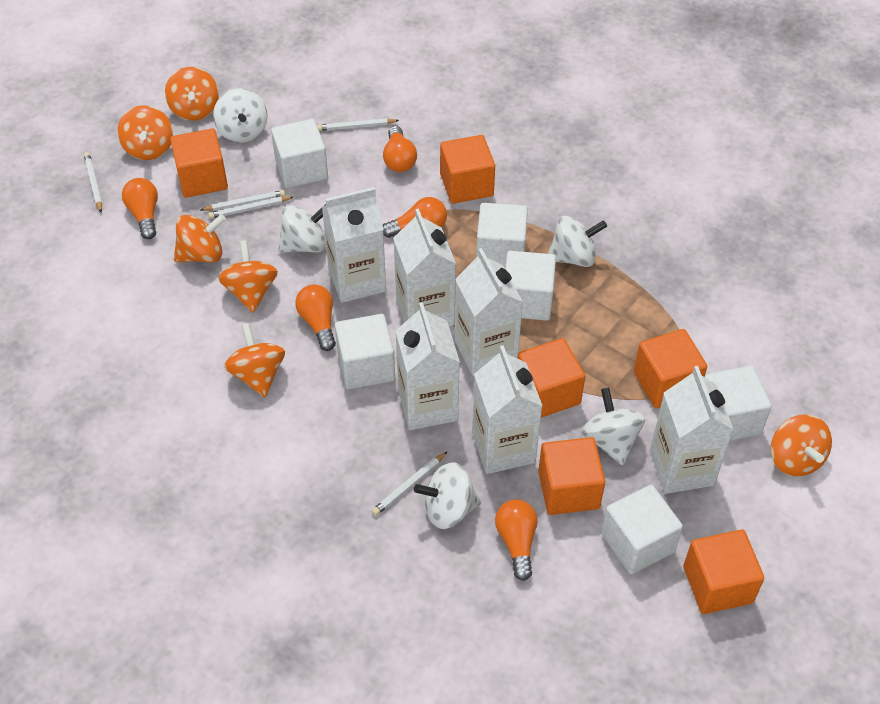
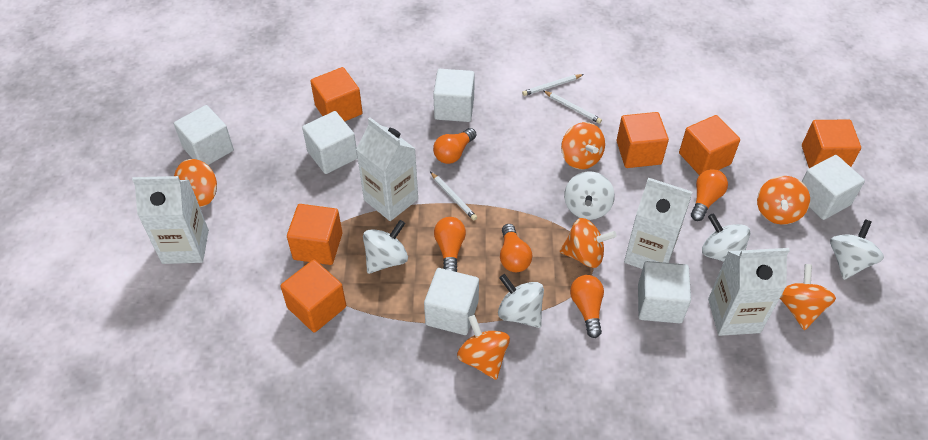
white carton: [322,187,386,303] [393,208,456,326] [396,302,460,430] [455,248,523,376] [472,345,542,474] [650,366,734,494] = 6 -> [132,176,209,264] [356,117,418,221] [624,178,692,269] [708,248,790,336] = 4
white pencil: [84,152,102,212] [201,190,286,211] [208,196,293,219] [317,118,399,131] [372,452,447,516] = 5 -> [430,172,477,220] [522,74,584,96] [544,91,602,124] = 3

